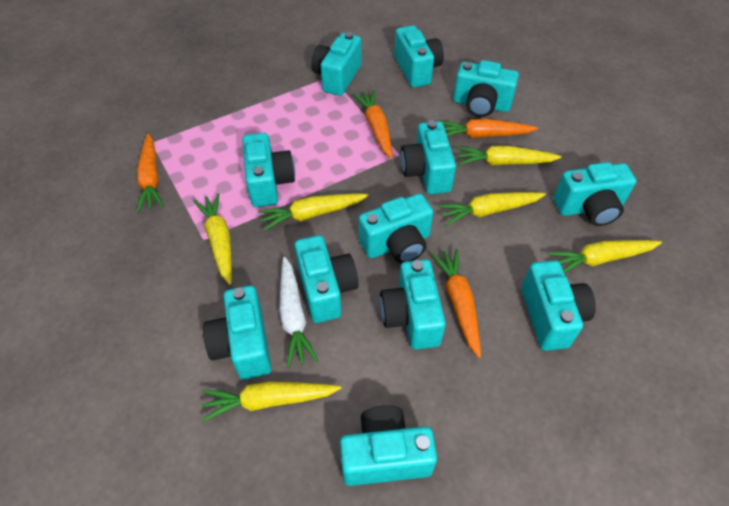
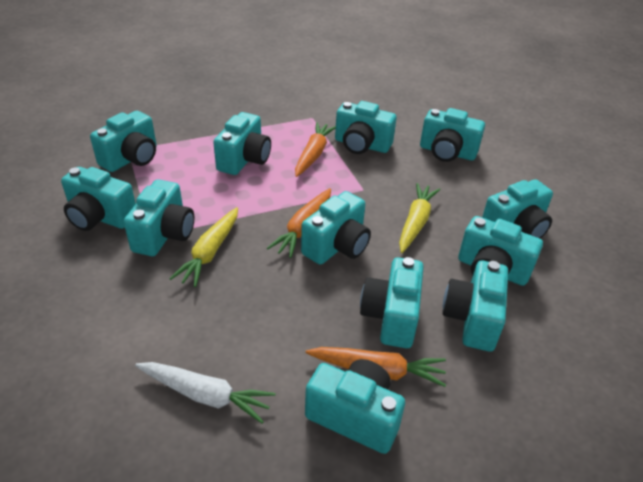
orange carrot: [137,134,164,212] [353,90,393,159] [431,248,481,358] [442,119,538,138] = 4 -> [267,188,331,258] [295,122,336,177] [306,347,446,387] = 3
yellow carrot: [193,193,232,285] [201,382,341,422] [258,193,369,231] [438,192,546,226] [456,146,562,166] [547,240,662,273] = 6 -> [169,207,238,287] [399,183,440,253] = 2

